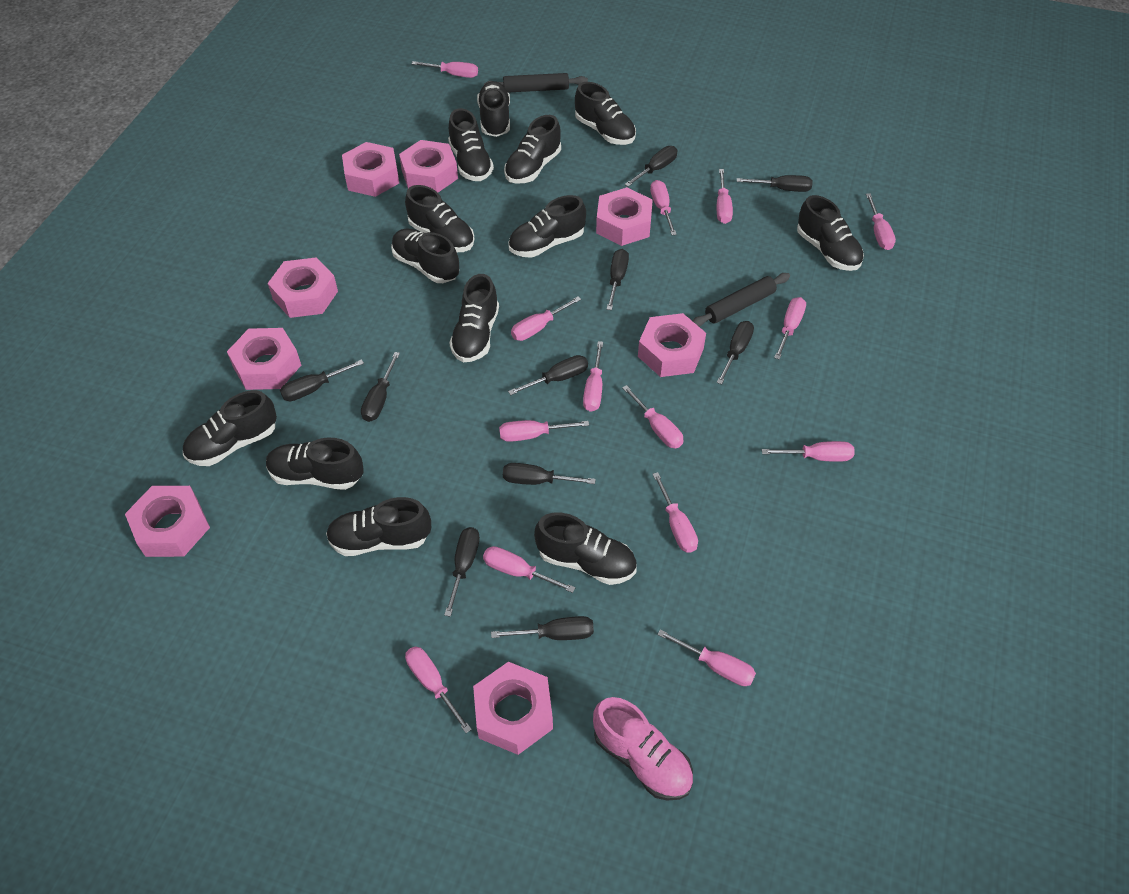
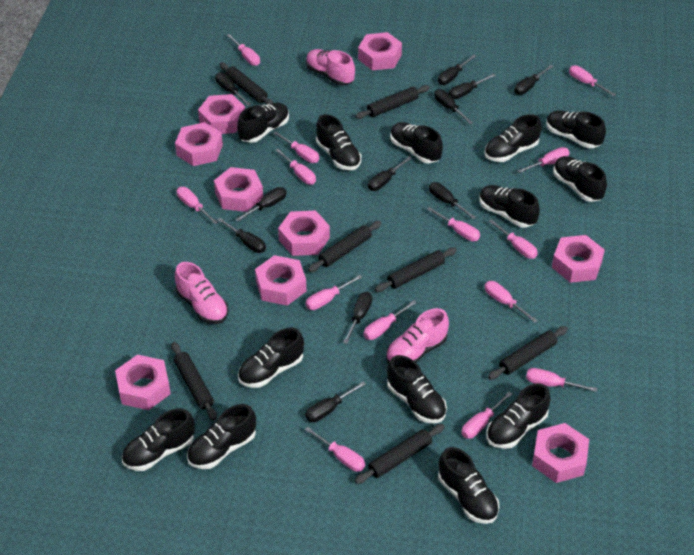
black rolling pin: [484,73,588,93] [692,273,790,327] = 2 -> [171,342,217,420] [219,62,273,105] [308,221,381,272] [355,85,430,119] [355,424,445,484] [375,247,457,292] [488,326,568,379] = 7
black screwdriver: [280,359,364,401] [361,352,400,422] [444,527,480,617] [491,616,594,640] [503,463,596,485] [508,355,588,395] [607,249,629,310] [625,146,677,187] [717,321,754,385] [737,175,813,192] = 10 -> [215,73,251,106] [217,218,266,253] [235,187,287,221] [305,381,366,422] [343,292,372,344] [368,156,412,191] [429,182,476,219] [434,89,473,124] [438,54,476,85] [449,73,496,99] [514,65,553,95] = 11
pink nut: [125,486,210,557] [227,328,301,390] [268,257,338,318] [342,142,399,197] [399,140,458,192] [473,662,553,755] [596,187,653,246] [638,313,706,377] = 8 -> [115,354,171,410] [175,122,223,166] [198,94,245,134] [214,167,263,212] [255,255,306,306] [278,210,330,256] [358,32,402,70] [532,423,589,483] [552,235,605,283] = 9
pink shoe: [593,697,693,800] = 1 -> [175,262,229,324] [306,49,355,86] [386,308,449,364] = 3

